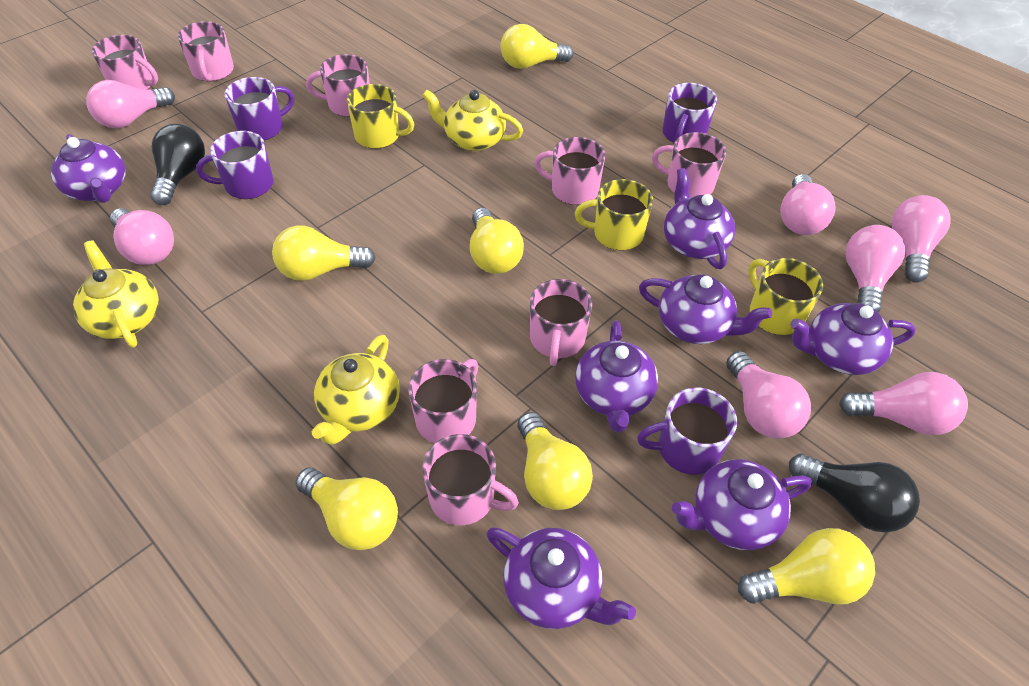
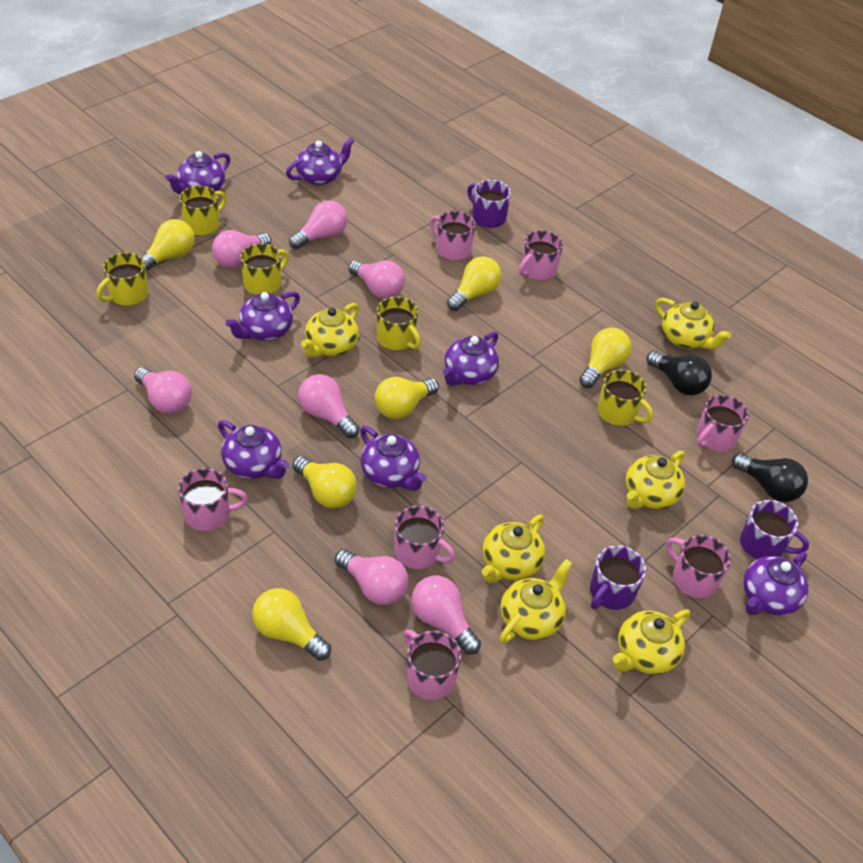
pink mug: [92,35,158,89] [178,21,234,81] [306,54,370,117] [408,359,478,443] [422,434,519,526] [530,279,592,366] [534,137,606,205] [652,132,726,198] = 8 -> [178,468,248,531] [394,505,455,569] [404,630,461,700] [430,211,476,261] [519,230,563,281] [666,535,731,598] [696,395,749,452] = 7
purple mug: [196,131,274,199] [224,77,294,140] [637,388,737,475] [663,83,717,143] = 4 -> [467,180,511,228] [590,545,646,610] [740,500,809,559] = 3
yellow mug: [347,84,414,149] [575,179,653,250] [748,258,823,335] = 3 -> [96,252,148,306] [179,186,227,236] [240,243,289,295] [377,296,421,350] [598,370,653,426] = 5
yellow teapot: [73,240,159,348] [312,335,400,445] [422,90,523,151] = 3 -> [301,303,359,358] [482,514,545,583] [499,559,573,644] [613,609,690,674] [625,451,685,509] [655,298,731,349] = 6

